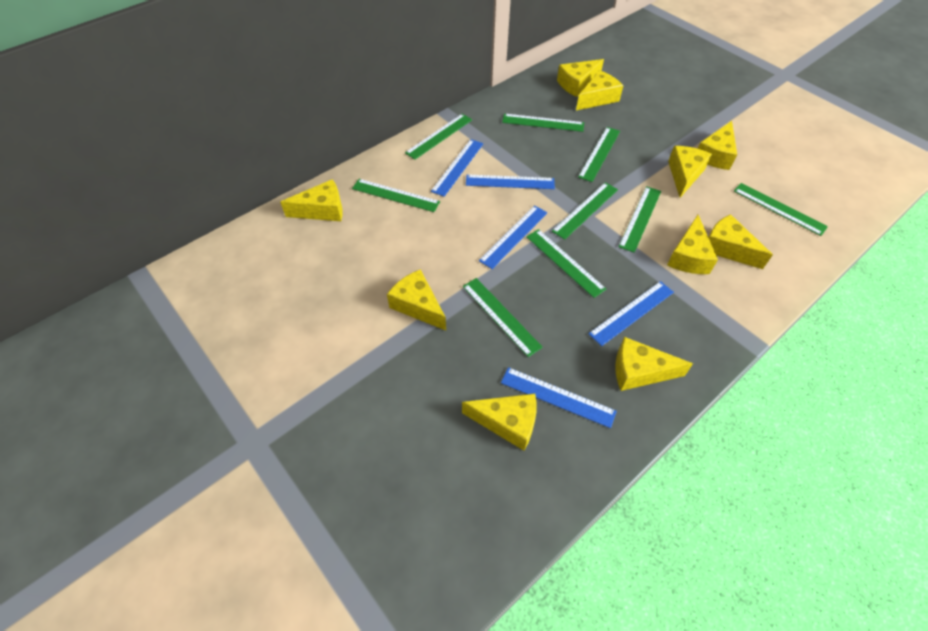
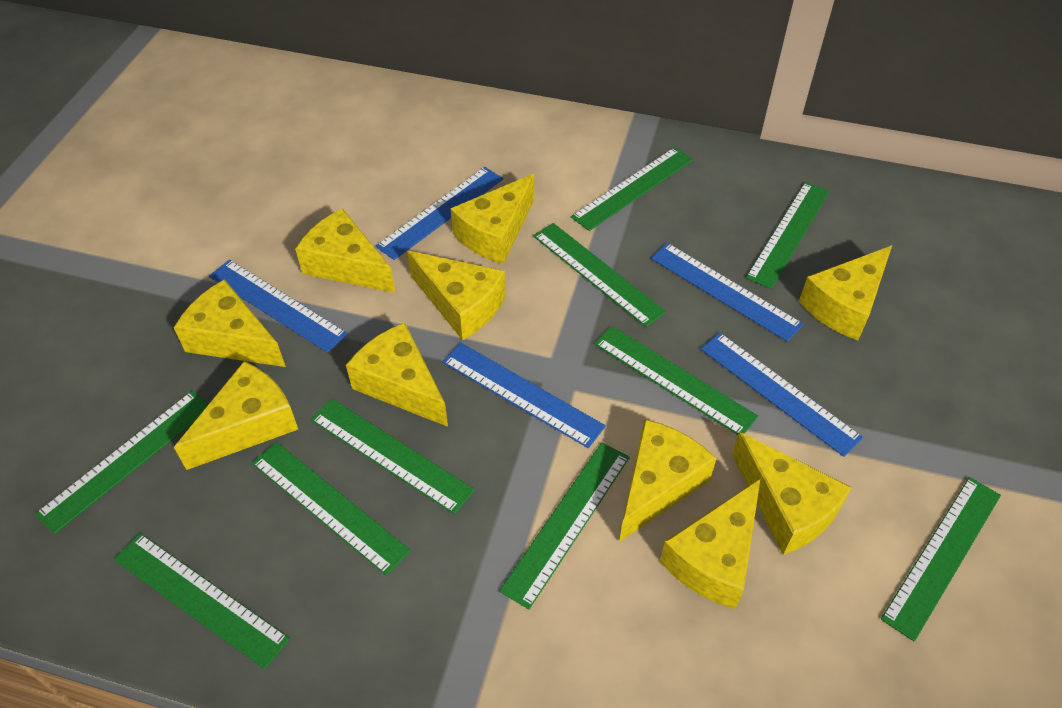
green ruler: [352,179,440,212] [405,114,472,160] [463,278,543,357] [502,114,584,132] [526,229,606,298] [552,182,618,240] [578,127,620,182] [619,186,661,253] [734,183,828,236] = 9 -> [35,391,208,534] [114,533,290,669] [252,442,411,576] [311,399,475,514] [499,442,630,609] [533,223,666,327] [571,147,693,231] [594,326,758,435] [746,182,830,289] [881,477,1001,641] = 10

